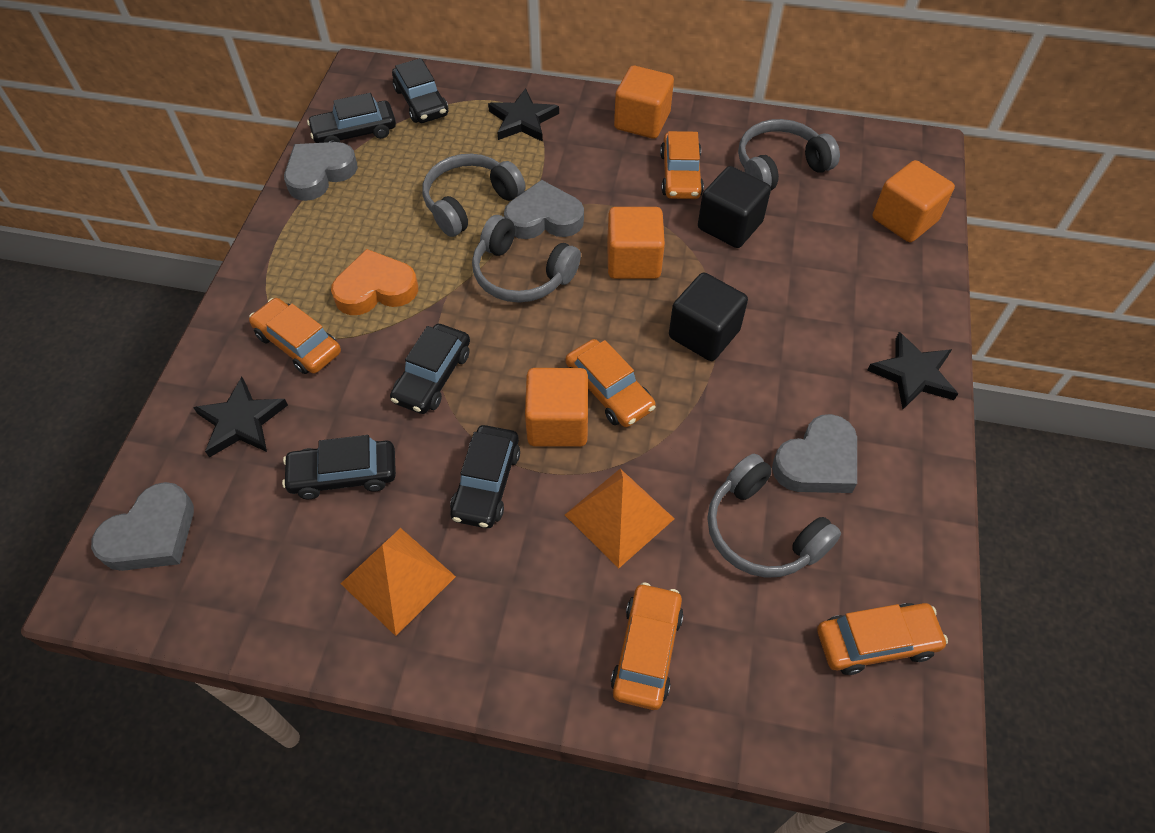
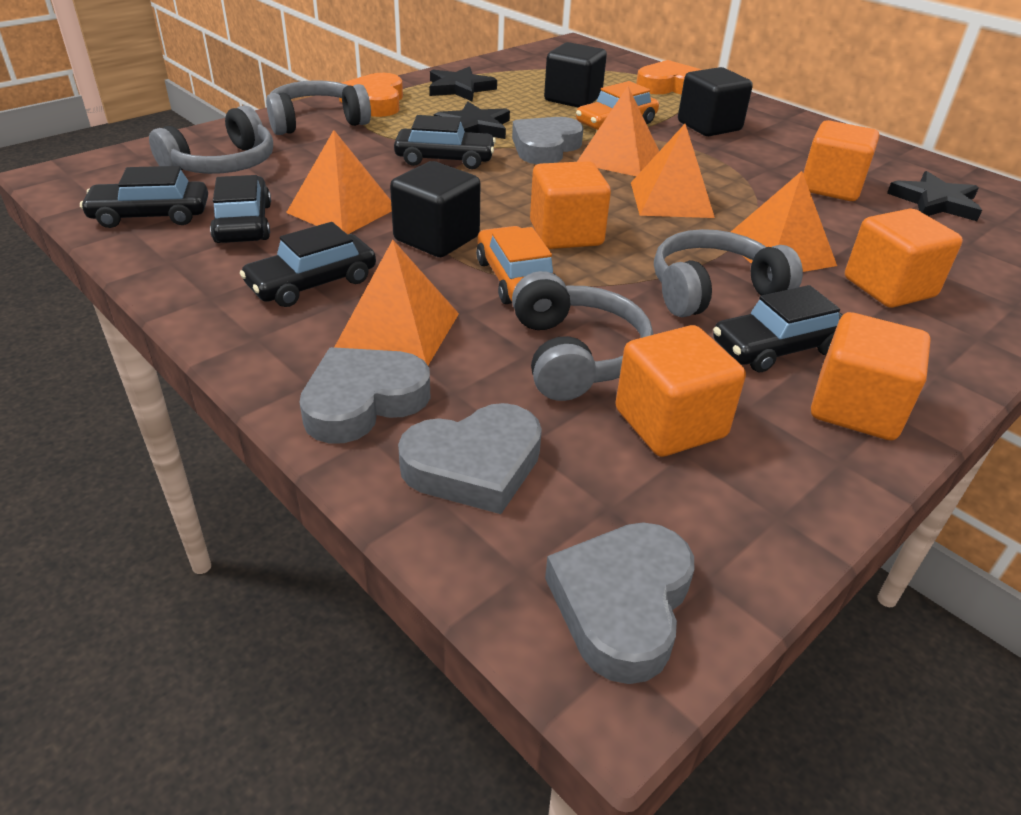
black cube: [669,272,748,361] [698,166,771,248] = 2 -> [390,161,481,257] [544,42,607,108] [678,67,753,136] = 3
orange car: [249,298,341,374] [565,339,656,427] [611,583,684,710] [660,131,704,199] [817,603,948,675] = 5 -> [476,226,556,304] [576,81,659,130] = 2
orange cube: [525,368,588,447] [607,207,665,279] [614,66,674,139] [873,160,955,242] = 4 -> [530,161,611,249] [616,325,746,457] [803,120,879,201] [811,312,931,440] [845,208,963,308] = 5
orange heart: [331,249,418,315] = 1 -> [339,73,403,117] [636,60,701,95] = 2
orange pyramid: [341,528,456,636] [565,469,675,568] = 2 -> [286,130,392,234] [335,240,459,365] [577,86,659,176] [631,124,715,218] [731,171,837,272] = 5

